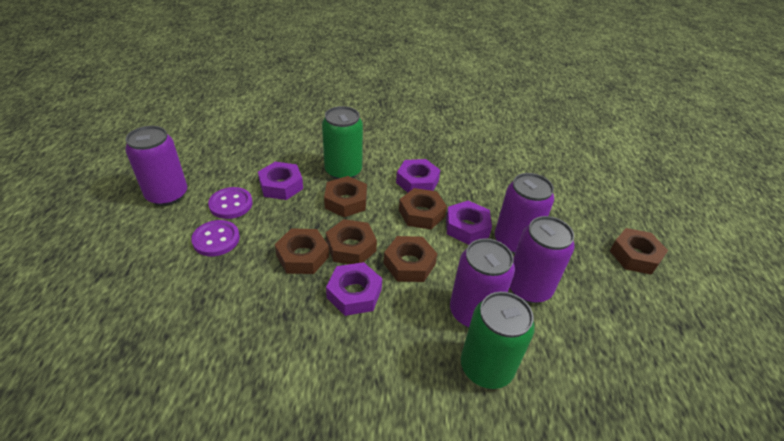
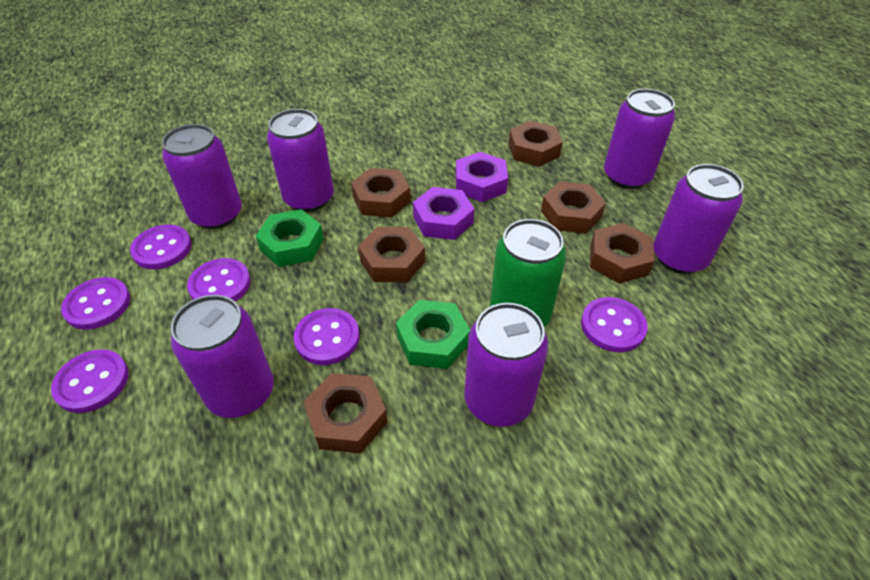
green can: [322,106,363,179] [461,292,535,389] = 2 -> [490,219,566,327] = 1
green nut: none = 0 -> [256,209,324,267] [396,300,470,369] = 2
purple button: [191,220,240,256] [208,187,253,219] = 2 -> [51,349,129,413] [61,277,130,330] [130,225,192,269] [187,258,251,302] [293,308,359,365] [581,297,648,352] = 6
purple can: [125,126,187,206] [450,238,515,328] [495,173,554,254] [510,216,575,303] = 4 -> [162,124,242,229] [171,295,274,418] [267,109,334,212] [464,303,548,427] [604,89,675,189] [653,164,744,274] = 6
purple nut: [258,162,303,200] [326,262,382,316] [396,159,440,193] [446,201,492,245] = 4 -> [413,187,474,240] [456,152,508,202] = 2

